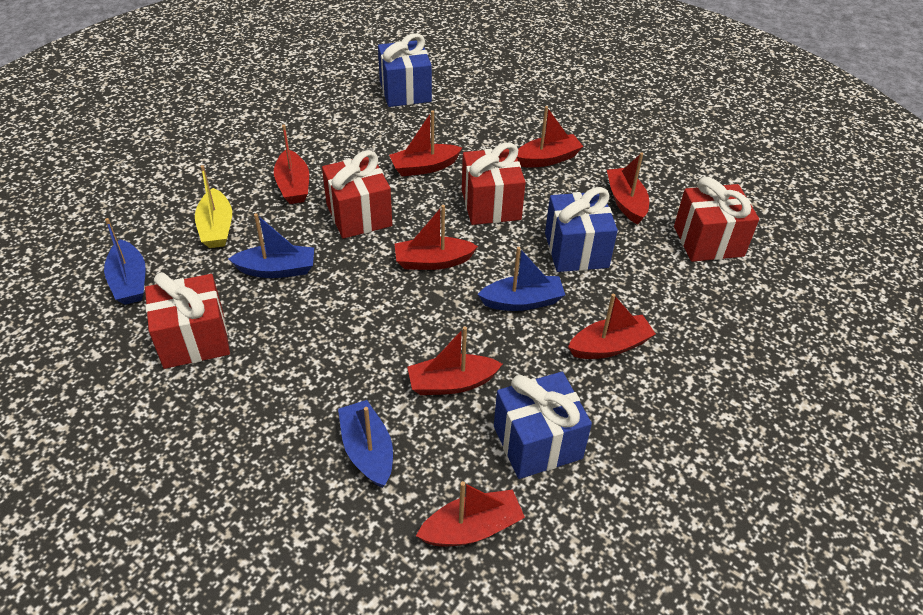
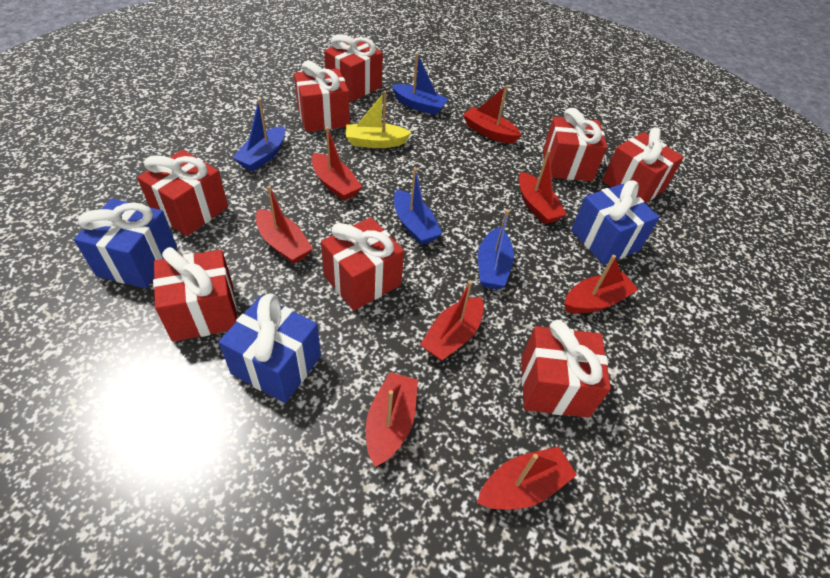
red gift: [145,272,230,369] [322,150,392,239] [462,143,526,225] [674,177,759,262] = 4 -> [137,150,228,236] [153,247,237,342] [294,60,350,132] [321,217,404,311] [324,34,383,101] [521,320,611,418] [543,108,607,181] [602,127,684,203] = 8

